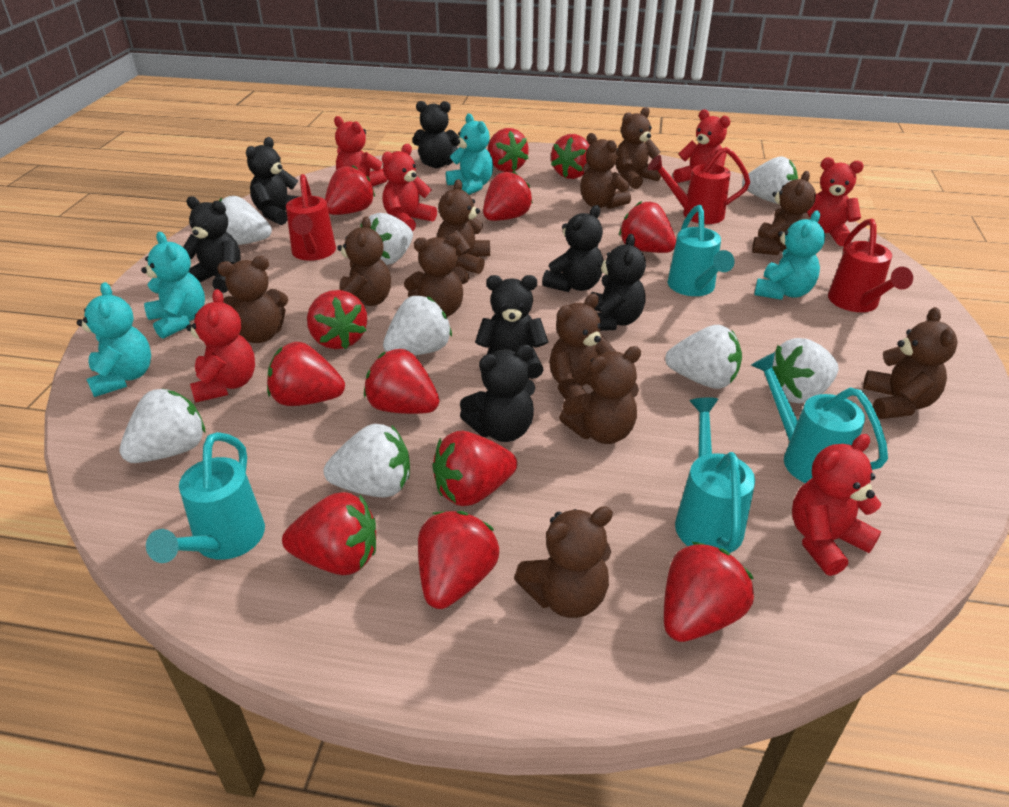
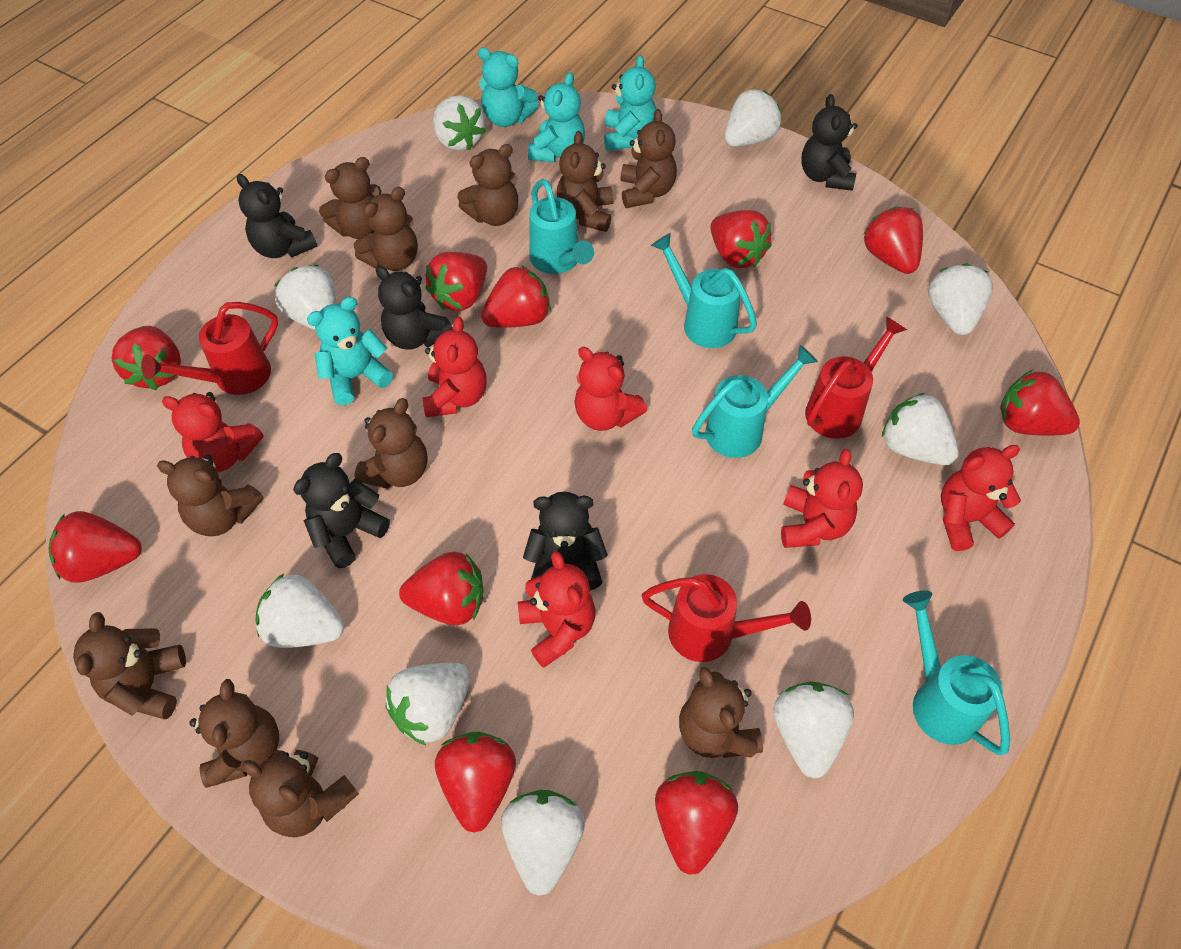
black teddy bear: [183,196,241,293] [246,137,301,225] [412,101,460,168] [460,344,535,442] [475,275,548,379] [542,205,604,292] [591,234,646,331] = 7 -> [237,174,317,258] [293,453,390,568] [376,266,453,350] [523,491,608,590] [801,94,857,191] = 5
red strawberry: [267,342,345,406] [282,492,376,575] [307,290,367,349] [325,165,375,215] [364,349,440,414] [418,511,499,609] [432,431,517,506] [483,171,533,221] [488,128,529,172] [551,134,590,179] [619,201,676,253] [664,542,754,642] = 12 -> [49,511,142,583] [111,326,181,390] [399,552,484,625] [425,252,487,311] [435,732,516,833] [481,265,551,328] [655,771,738,875] [710,210,772,268] [863,206,923,274] [1000,370,1080,436] = 10
white strawberry: [119,388,205,463] [219,196,272,245] [324,424,410,497] [361,213,413,265] [383,296,452,355] [665,325,742,389] [742,156,798,204] [772,338,839,403] = 8 -> [255,573,344,648] [274,265,336,331] [386,663,471,746] [433,95,486,151] [501,790,585,896] [725,89,781,147] [774,682,854,778] [882,393,959,465] [928,263,993,335] = 9

